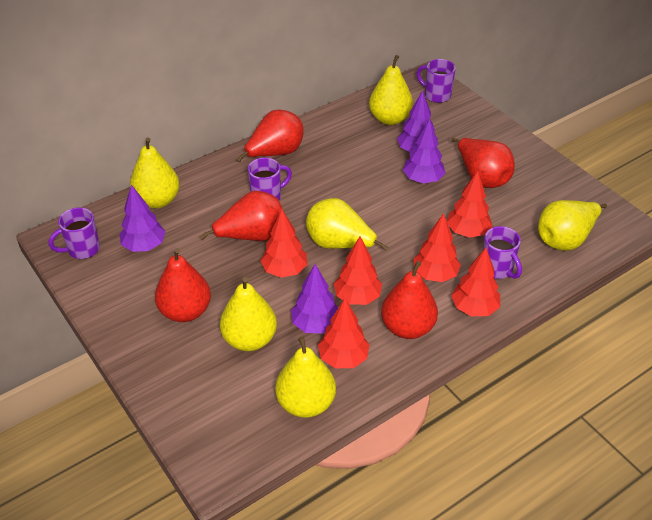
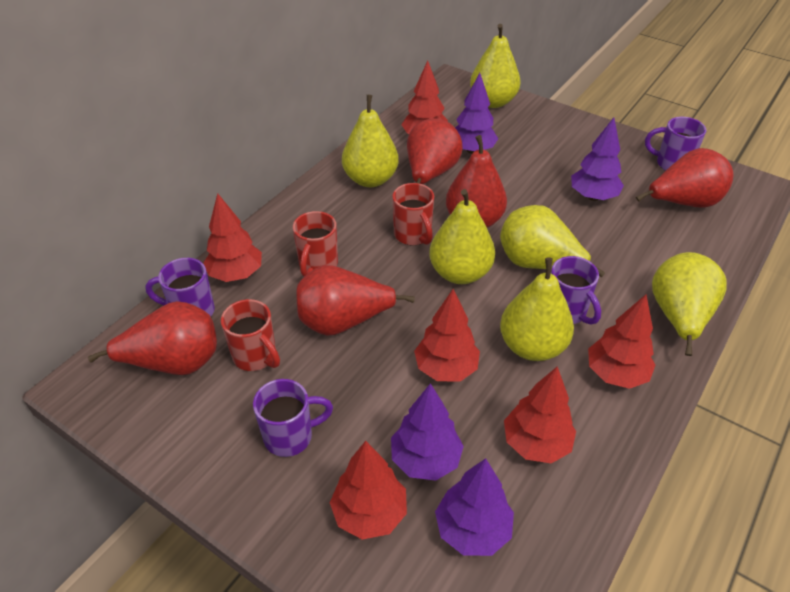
red mug: none = 0 -> [221,299,280,371] [293,211,338,277] [392,183,434,245] = 3

